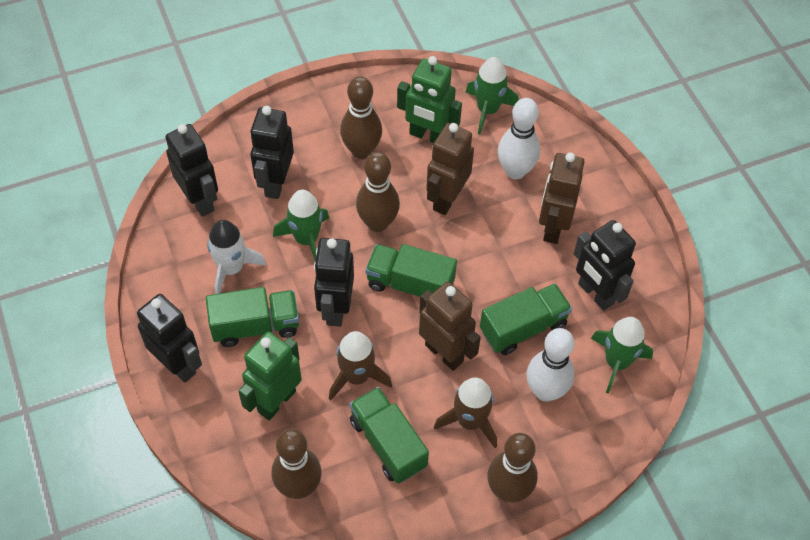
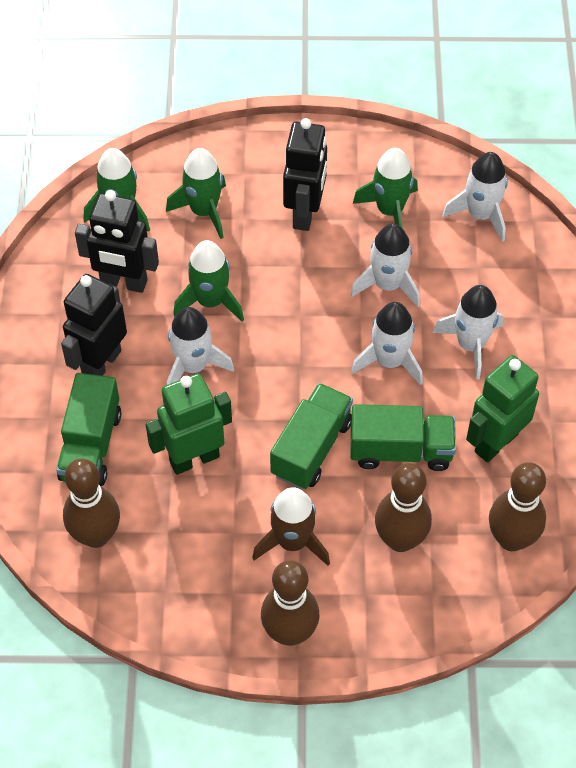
black robot: [137,294,202,383] [166,124,218,217] [250,106,294,199] [314,238,354,327] [574,220,636,311] = 5 -> [61,274,127,376] [75,190,159,293] [283,118,327,231] = 3
brown robot: [419,282,481,371] [426,123,474,215] [539,153,585,244] = 3 -> none = 0
brown rocket: [329,331,392,401] [434,377,497,448] = 2 -> [252,487,330,566] = 1
green rocket: [273,190,329,261] [466,57,519,134] [591,317,653,394] = 3 -> [83,148,150,232] [166,148,226,239] [173,240,244,321] [353,148,418,228] = 4
green truck: [206,287,299,347] [350,387,429,484] [365,244,457,297] [480,283,572,355] = 4 -> [56,373,121,486] [270,383,353,489] [350,404,456,471] = 3
white bowling pin: [498,98,540,179] [526,328,575,402] = 2 -> none = 0
white rocket: [207,220,266,294] = 1 -> [167,307,234,385] [350,223,420,307] [351,302,423,385] [432,285,503,380] [442,152,508,242] = 5

